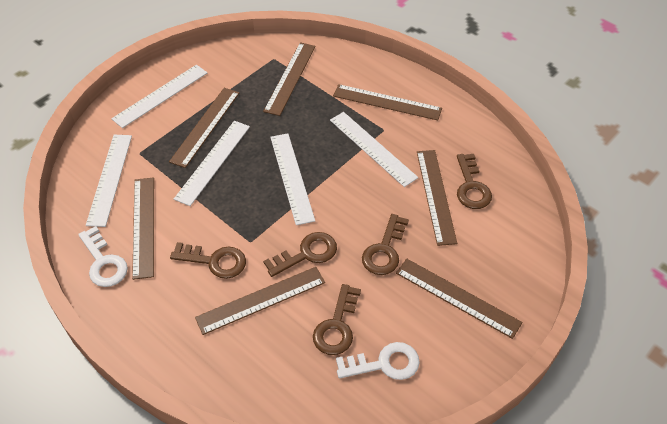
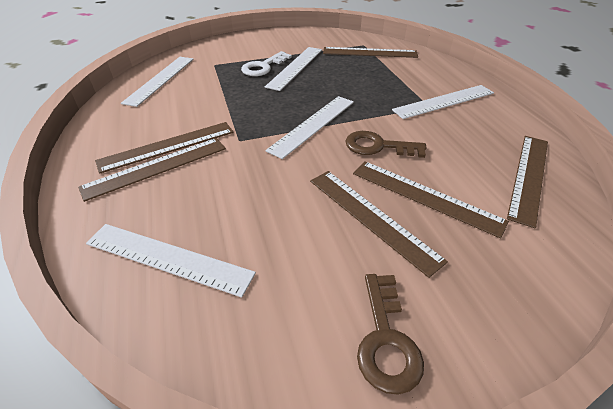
brown key: [170,242,246,279] [263,232,337,277] [313,284,361,355] [362,214,409,275] [457,154,492,209] = 5 -> [346,131,427,158] [357,274,424,395] = 2
brown ruler: [132,177,154,280] [169,88,239,168] [195,267,325,335] [263,42,316,116] [333,84,442,121] [396,259,522,339] [417,150,457,246] = 7 -> [78,138,226,202] [95,122,234,174] [310,171,448,278] [323,47,418,58] [353,161,509,239] [507,136,548,228] = 6
white key: [78,226,128,287] [336,342,420,380] = 2 -> [241,51,292,76] = 1

